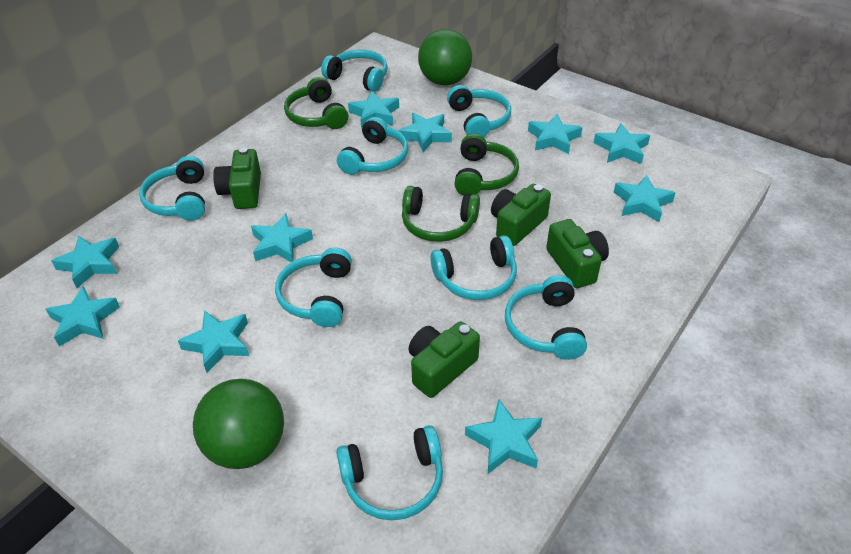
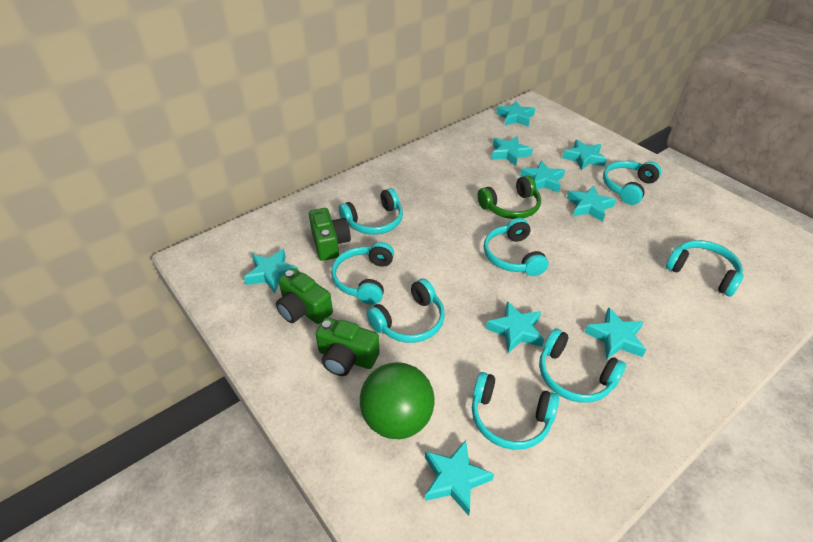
green ball: [193,379,284,469] [418,29,472,86] = 2 -> [360,362,435,439] = 1
green camera: [213,147,261,209] [409,321,480,398] [491,184,551,246] [546,219,609,288] = 4 -> [276,268,333,324] [309,208,351,261] [316,317,380,376] = 3
green headphones: [284,77,348,129] [402,186,480,242] [454,134,519,195] = 3 -> [477,175,541,219] = 1
turquoise star: [46,286,120,346] [51,235,119,288] [178,310,249,373] [251,213,313,262] [348,91,399,129] [398,113,452,152] [465,399,542,474] [528,114,583,154] [594,123,650,164] [614,175,675,222] = 10 -> [244,249,298,293] [425,440,494,516] [486,301,545,353] [492,136,533,166] [496,101,535,127] [520,160,565,193] [562,140,607,170] [567,185,616,222] [584,307,646,360] = 9

